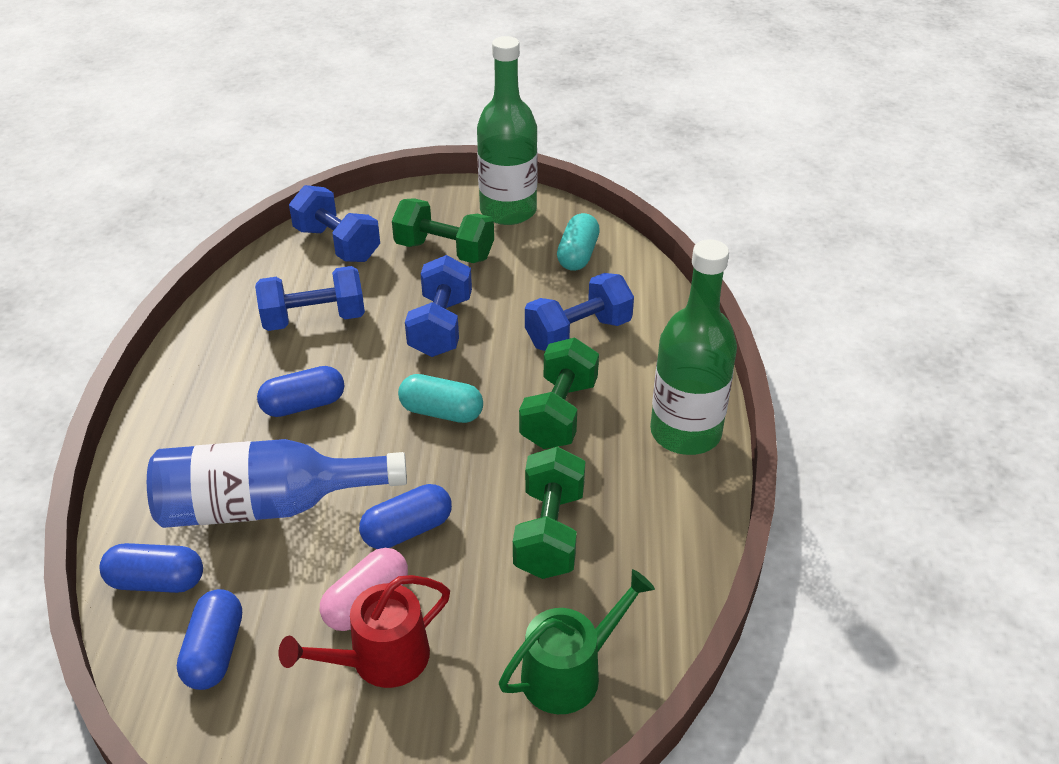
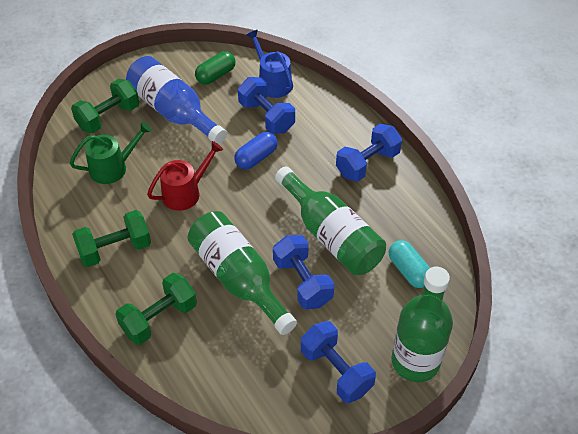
blue capsule: [99,543,203,593] [177,589,242,690] [257,366,344,417] [359,484,452,549] = 4 -> [234,132,278,169] = 1
blue watering can: none = 0 -> [247,30,293,98] = 1
green bottle: [477,36,538,225] [650,239,737,455] = 2 -> [188,211,297,335] [275,166,386,275] [391,267,453,382] = 3
green capsule: none = 0 -> [195,51,235,85] = 1
pink capsule: [320,548,408,631] = 1 -> none = 0
turquoise capsule: [398,374,483,423] [557,213,600,271] = 2 -> [389,240,430,288] = 1

